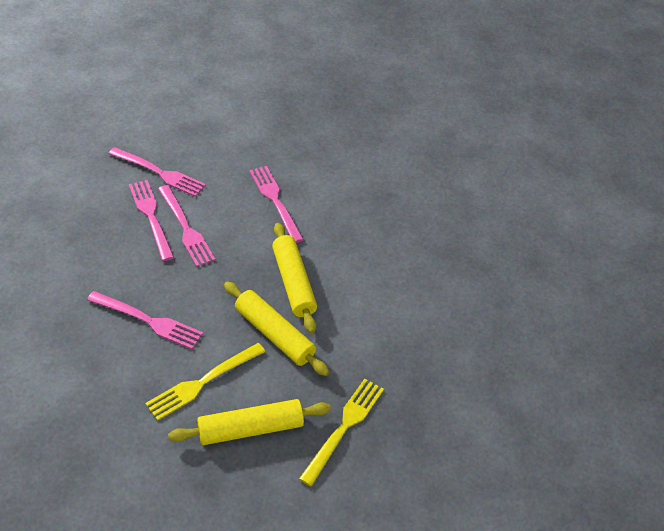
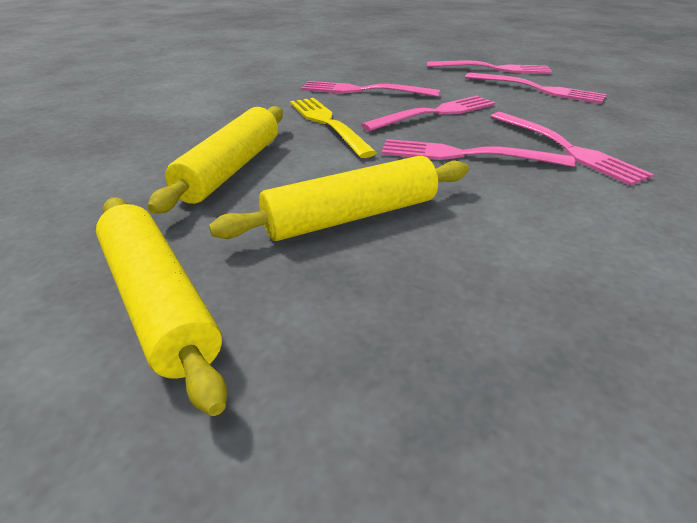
pink fork: [87,291,203,349] [108,147,206,197] [129,180,174,261] [158,185,215,267] [249,166,304,243] = 5 -> [301,81,440,97] [361,96,496,131] [381,139,575,167] [427,60,552,74] [465,73,606,104] [490,112,654,186] = 6
yellow fork: [145,343,265,421] [299,378,384,486] = 2 -> [290,98,377,158] = 1

